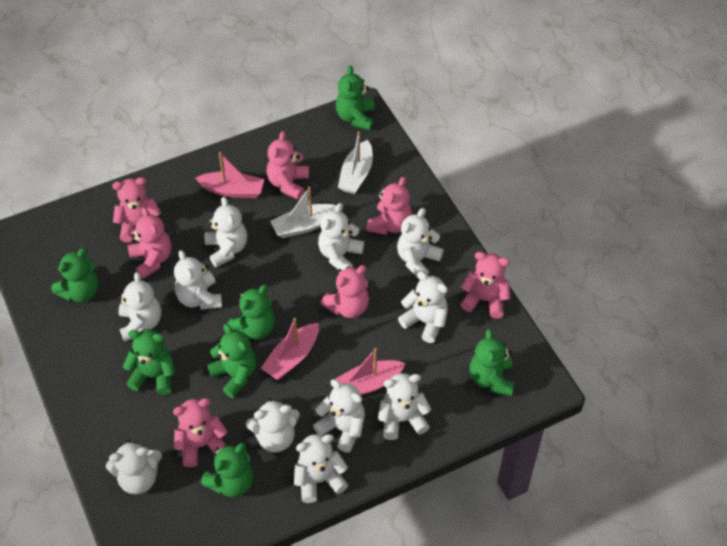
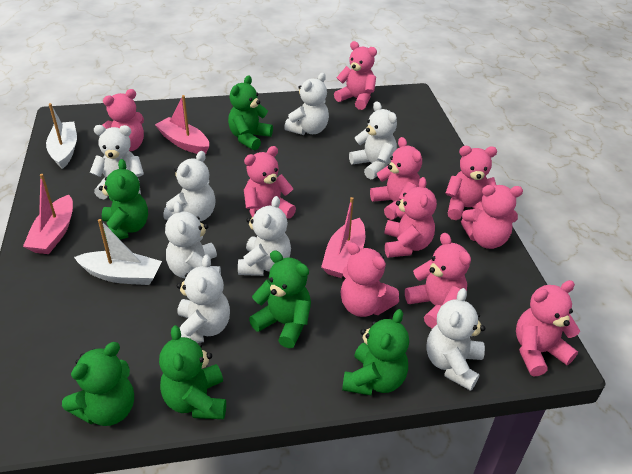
green teddy bear: [51,248,99,303] [123,329,175,395] [201,443,254,497] [207,324,257,398] [227,284,275,339] [336,65,375,130] [469,329,514,396] = 7 -> [62,342,134,426] [99,159,148,240] [159,325,226,419] [228,75,273,150] [249,250,311,348] [342,309,409,395] = 6
pink teddy bear: [112,177,161,242] [128,207,172,279] [173,398,228,467] [266,131,309,200] [320,265,369,318] [367,177,412,235] [460,252,511,318] = 7 -> [102,89,144,151] [244,146,296,219] [334,41,377,110] [341,242,399,317] [370,137,422,220] [384,177,437,258] [405,233,471,328] [445,146,497,220] [461,185,523,249] [516,280,580,376] = 10
white teddy bear: [106,440,162,494] [118,272,161,342] [174,250,222,310] [204,197,247,267] [246,398,300,452] [294,434,348,503] [313,379,365,452] [318,203,365,270] [378,373,431,440] [397,208,444,280] [398,271,448,343] = 11 -> [90,125,144,199] [164,151,216,221] [165,202,221,278] [177,255,230,343] [238,196,291,276] [284,73,329,135] [349,101,397,180] [426,288,485,391] = 8

